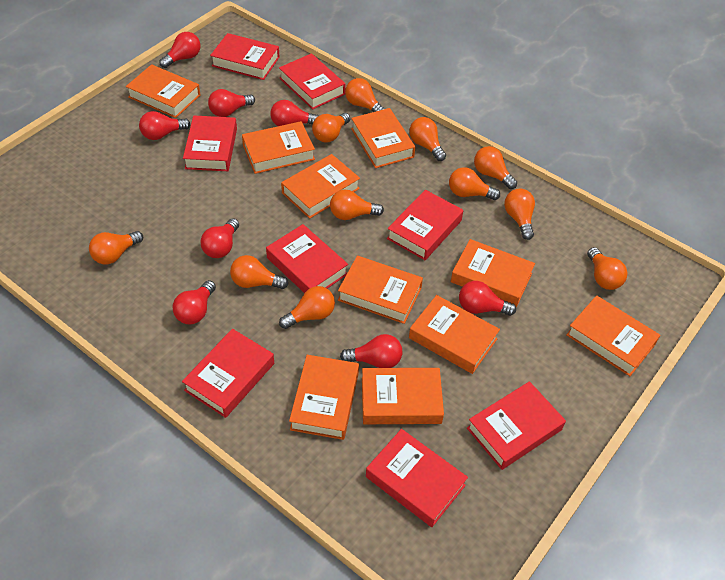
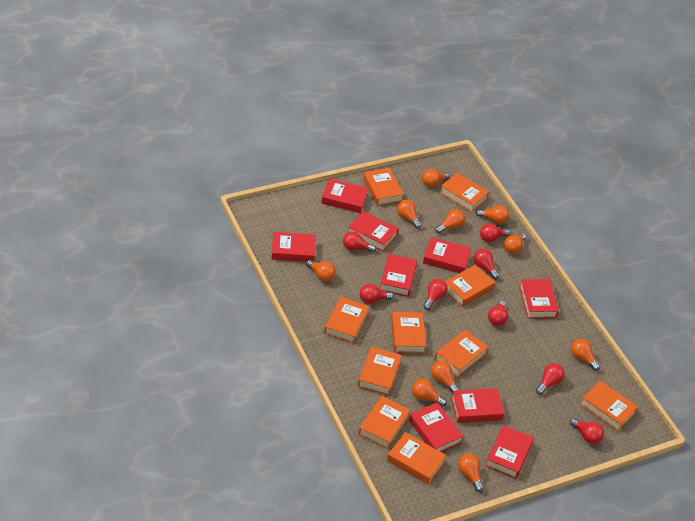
orange light bulb: [89,231,143,264] [230,255,288,289] [279,286,335,329] [312,113,350,142] [330,190,384,220] [345,78,385,112] [409,117,446,161] [449,167,500,200] [474,146,517,189] [504,188,535,240] [587,247,627,290] = 11 -> [306,260,336,281] [397,200,422,229] [412,379,447,407] [422,169,450,187] [431,361,459,394] [436,209,465,234] [458,454,484,492] [476,205,509,224] [504,233,526,254] [571,339,600,371] = 10
red book: [182,329,274,418] [183,115,237,171] [210,33,279,80] [266,224,348,293] [279,53,345,110] [366,429,468,527] [387,190,463,260] [467,381,566,470] = 8 -> [271,232,316,262] [321,179,369,213] [349,211,399,251] [380,254,417,297] [409,402,463,452] [423,237,472,273] [451,388,505,423] [485,425,534,479] [519,279,559,319] = 9

